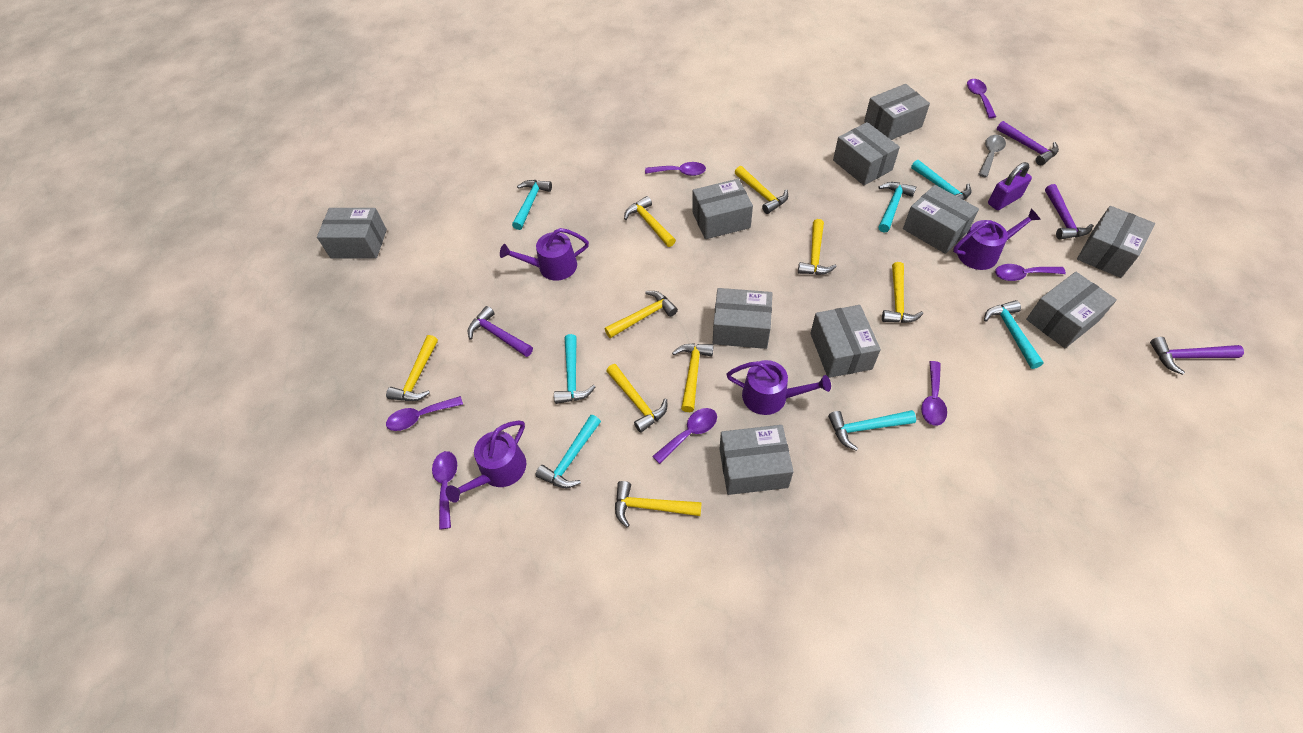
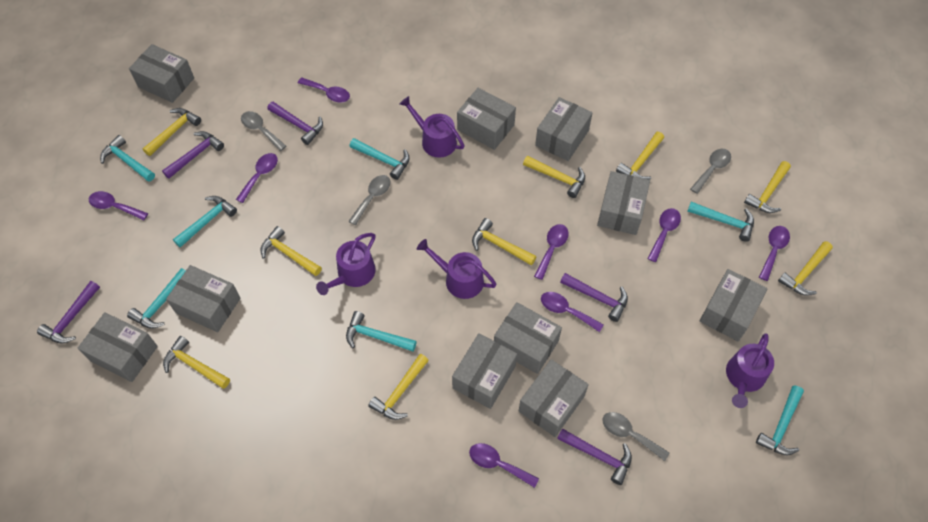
grey spoon: [978,135,1006,177] = 1 -> [241,111,286,151] [348,175,390,225] [602,412,669,461] [690,149,731,194] = 4
purple hammer: [468,306,533,357] [997,121,1059,165] [1045,184,1093,240] [1150,337,1244,375] = 4 -> [37,281,100,344] [162,131,224,179] [268,102,323,145] [557,428,632,485] [560,273,628,322] = 5
purple padlock: [988,162,1032,210] = 1 -> none = 0
purple spoon: [386,396,463,431] [432,451,457,530] [645,162,706,176] [652,408,717,464] [921,361,947,426] [967,79,996,119] [995,264,1066,281] = 7 -> [89,191,148,220] [236,153,278,203] [298,77,350,103] [469,443,539,488] [534,224,568,280] [541,292,604,332] [647,208,681,262] [759,226,790,281] = 8

